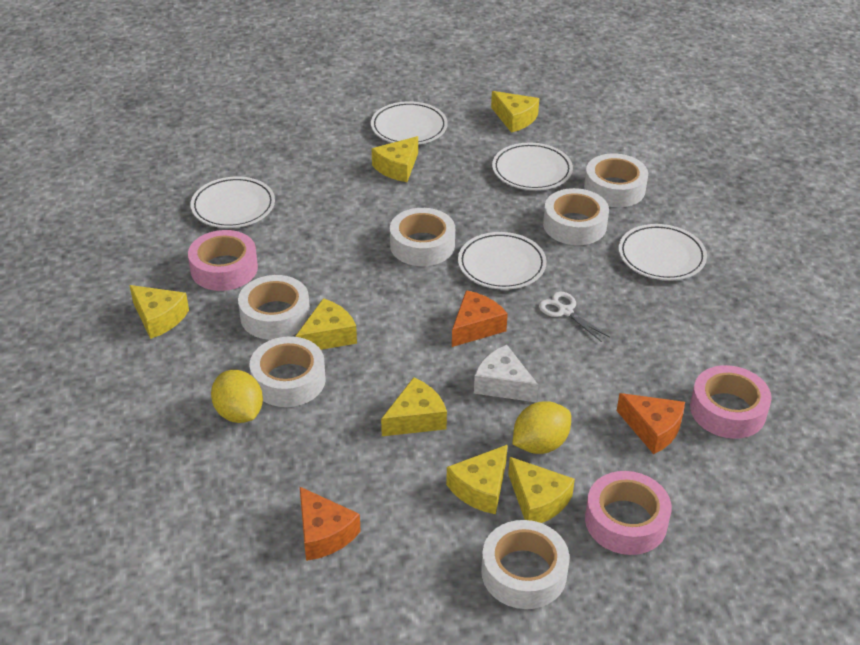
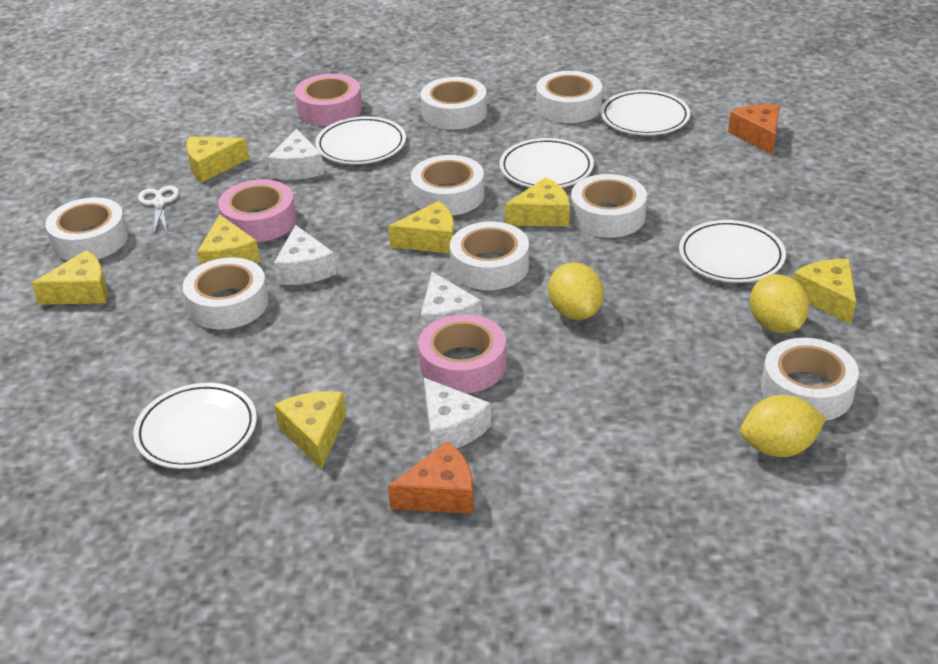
orange cheese: [300,487,361,561] [452,290,508,347] [617,393,685,454] = 3 -> [388,441,474,514] [728,104,780,155] = 2
white cheese: [474,345,538,402] = 1 -> [268,128,324,180] [274,225,336,285] [421,272,482,332] [424,378,491,452] = 4
white tape: [238,275,310,340] [250,336,326,407] [390,208,455,266] [481,520,569,609] [543,188,609,245] [584,154,648,207] = 6 -> [45,197,128,261] [183,257,269,329] [411,155,485,216] [421,77,487,130] [450,222,529,290] [536,71,602,123] [571,174,647,238] [761,338,859,421] = 8
yellow lemon: [211,370,263,423] [512,401,571,454] = 2 -> [548,262,604,320] [740,395,826,457] [750,274,809,333] = 3

